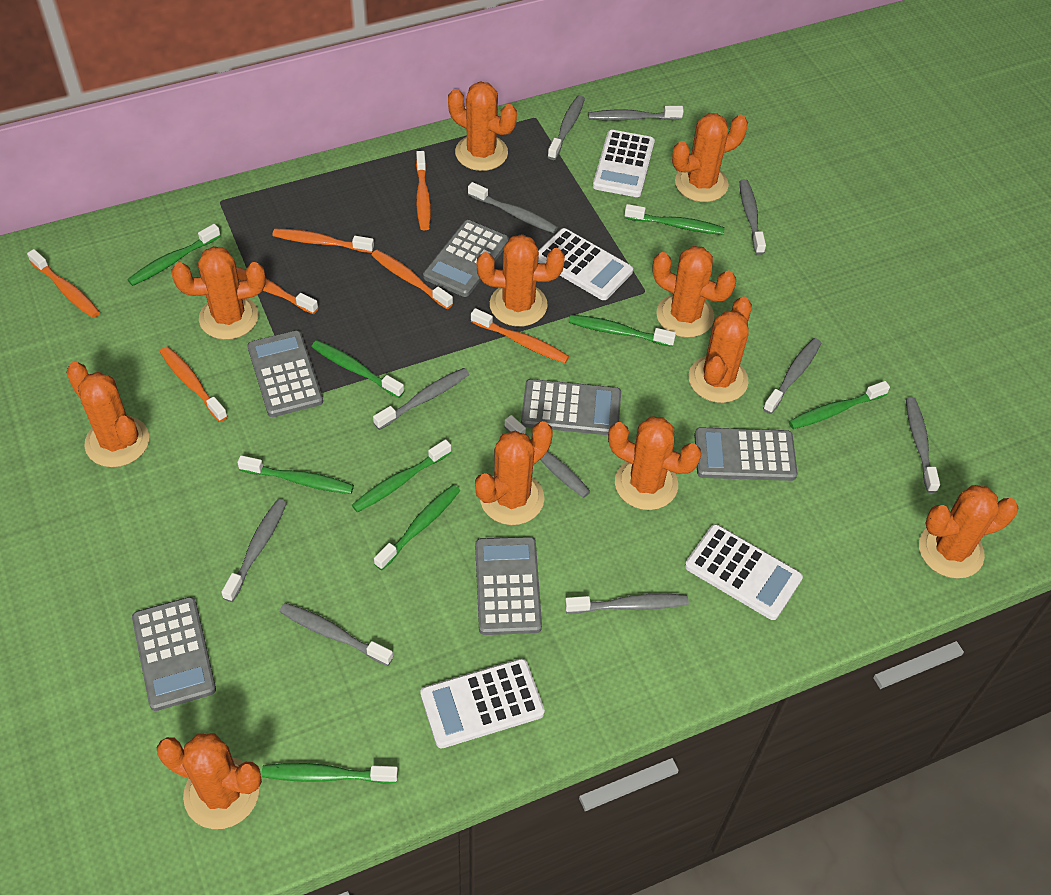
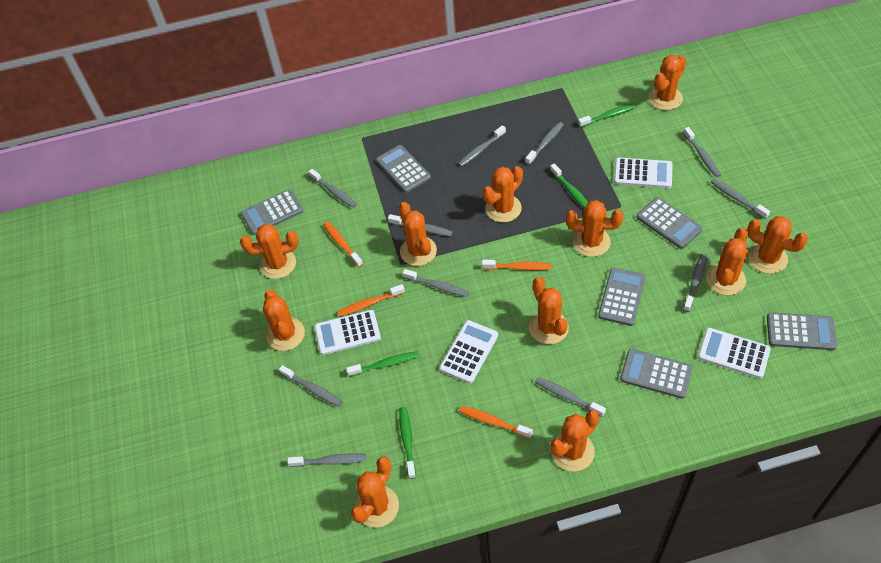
green toothbrush: [127,224,221,286] [237,455,354,494] [262,763,398,784] [312,340,404,398] [352,439,452,512] [374,485,460,570] [569,315,676,347] [624,204,725,235] [789,381,890,429] = 9 -> [346,351,419,377] [399,407,416,479] [550,163,588,208] [578,103,636,128] = 4
orange toothbrush: [27,249,100,318] [160,346,228,422] [236,266,318,314] [272,229,374,253] [371,250,453,309] [416,151,431,230] [471,308,569,363] = 7 -> [323,221,363,267] [337,284,405,317] [459,406,533,438] [482,260,552,270] = 4

